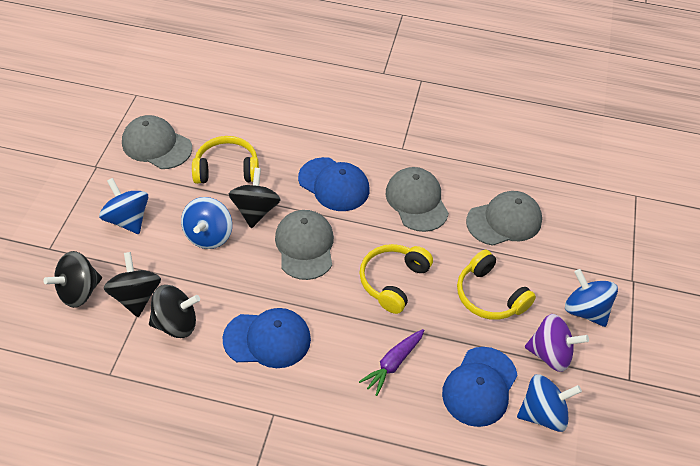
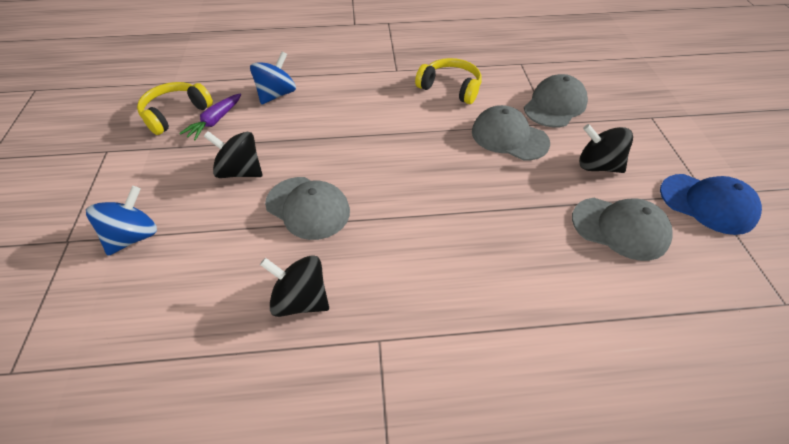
black spinning top: [43,251,102,308] [103,252,161,317] [149,285,200,338] [229,168,281,228] = 4 -> [204,131,263,178] [260,255,329,317] [579,124,633,173] = 3
blue cap: [223,308,311,368] [298,157,370,211] [442,347,518,427] = 3 -> [660,174,762,235] = 1
blue spinning top: [99,178,148,234] [181,197,232,249] [517,374,582,432] [565,269,618,327] = 4 -> [86,186,157,256] [250,51,296,105] = 2
purple spinning top: [525,314,589,372] = 1 -> none = 0
yellow headphones: [192,136,259,184] [360,244,433,314] [457,250,536,320] = 3 -> [137,82,213,135] [415,58,482,104] = 2

